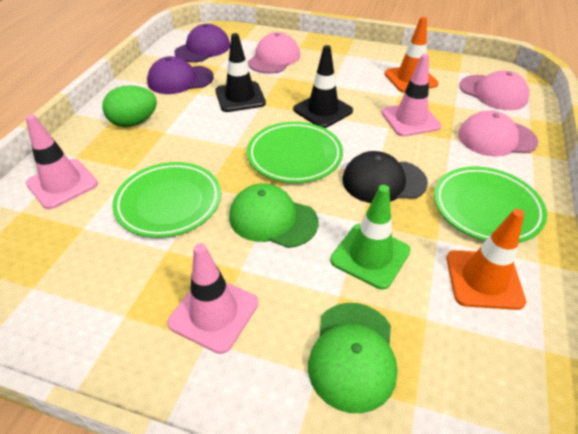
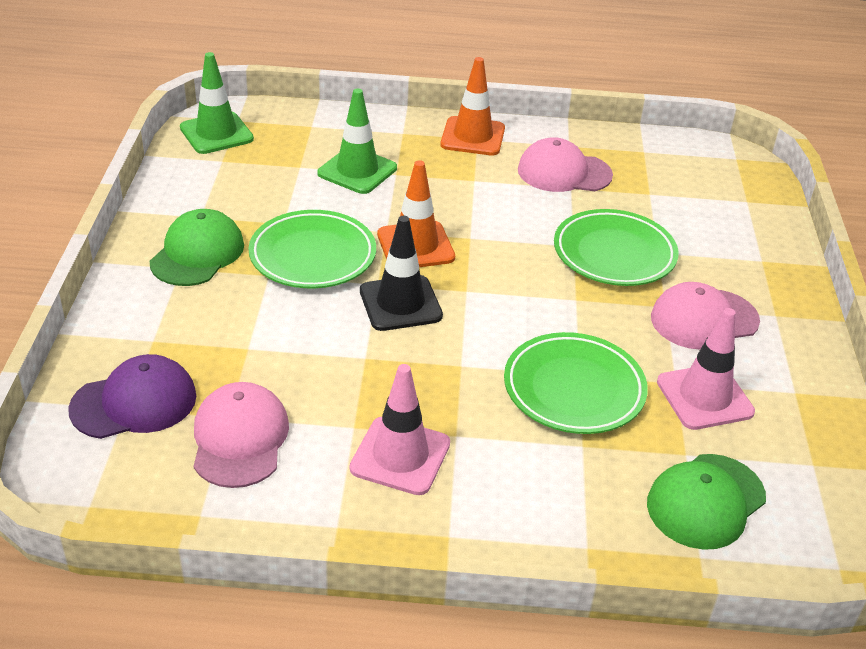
black cap: [342,151,428,203] = 1 -> none = 0
black traffic cone: [216,33,266,112] [293,45,353,128] = 2 -> [360,216,443,331] = 1
green egg: [102,85,157,127] = 1 -> none = 0
green traffic cone: [330,185,411,290] = 1 -> [180,52,254,154] [317,89,397,194] = 2
pink traffic cone: [26,114,98,209] [167,243,258,354] [382,54,441,137] = 3 -> [350,364,450,495] [657,308,755,430] = 2
purple cap: [147,56,214,94] [174,24,230,62] = 2 -> [68,354,196,439] = 1

